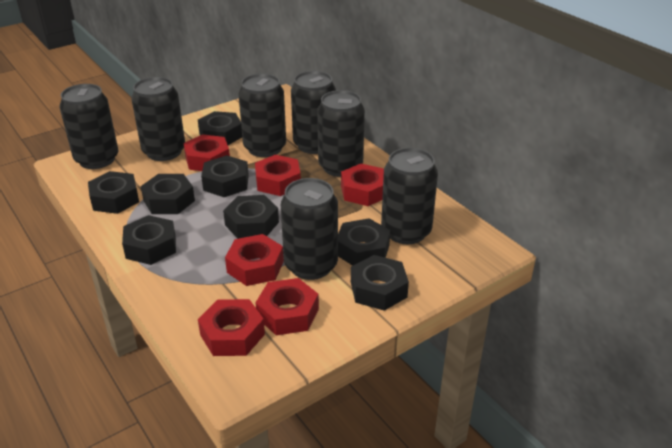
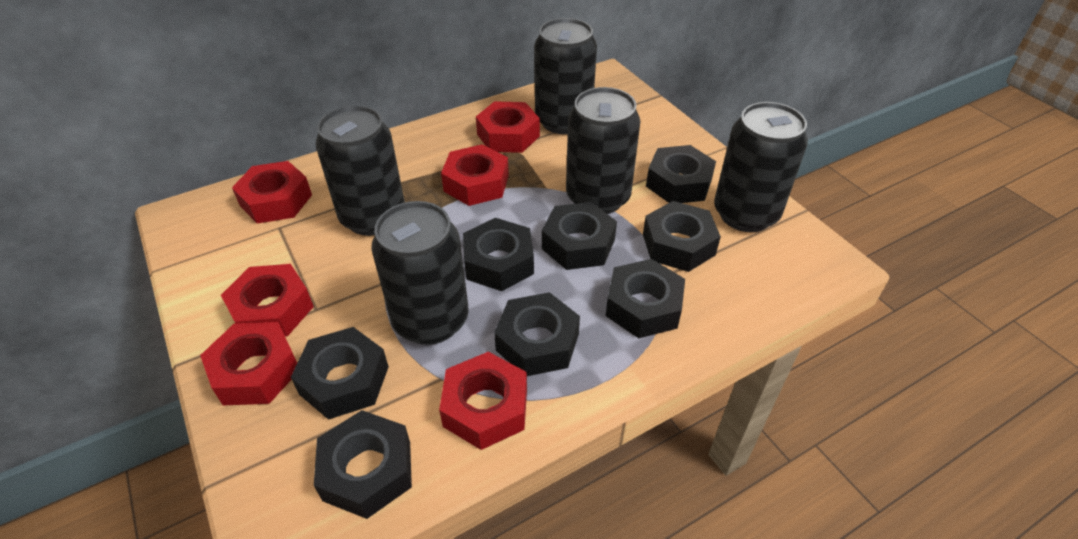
black can: [60,84,119,169] [131,77,185,161] [238,74,286,157] [281,178,338,280] [291,71,336,154] [317,90,365,177] [381,148,438,244] = 7 -> [316,105,405,236] [371,201,469,345] [534,18,597,134] [566,87,641,214] [714,102,808,232] = 5

